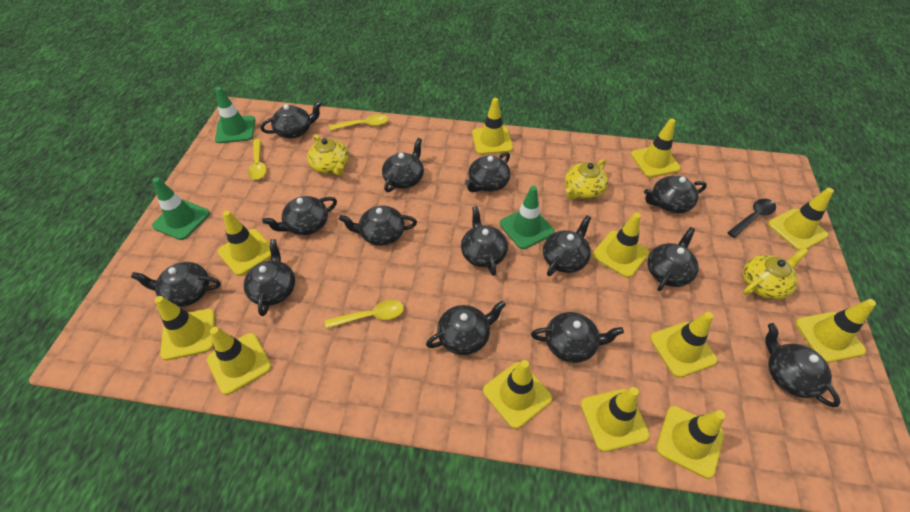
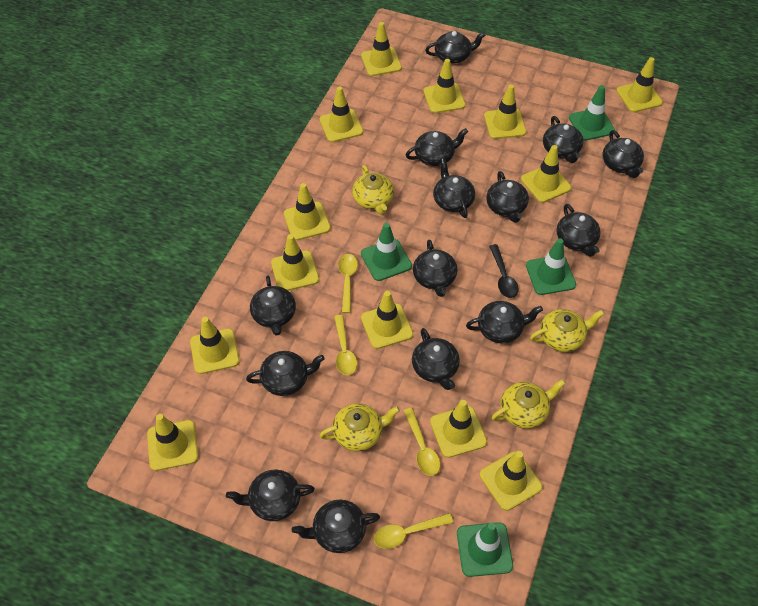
green traffic cone: [152,177,210,240] [215,87,255,143] [500,186,554,249] = 3 -> [361,223,412,281] [457,522,513,577] [526,238,576,295] [569,85,615,141] = 4
yellow spoon: [248,139,267,180] [325,300,404,329] [330,114,388,130] = 3 -> [334,315,357,375] [338,254,358,313] [374,513,453,549] [403,408,440,476] = 4
yellow teapot: [307,134,349,176] [565,159,608,200] [743,248,808,300] = 3 -> [319,403,400,451] [352,165,394,215] [492,379,566,429] [530,309,604,352] = 4
yellow traffic cone: [155,296,215,360] [207,327,272,395] [218,211,271,276] [472,98,513,155] [483,360,552,429] [580,387,650,452] [592,213,649,278] [631,119,681,177] [650,312,717,378] [656,406,725,479] [768,188,834,251] [795,299,876,363] = 12 -> [147,414,198,471] [190,317,240,374] [271,234,319,291] [284,183,331,240] [320,86,363,142] [361,22,402,76] [361,291,413,349] [423,59,466,113] [430,400,487,458] [480,451,542,511] [484,85,526,139] [521,145,571,203] [617,57,663,112] = 13

